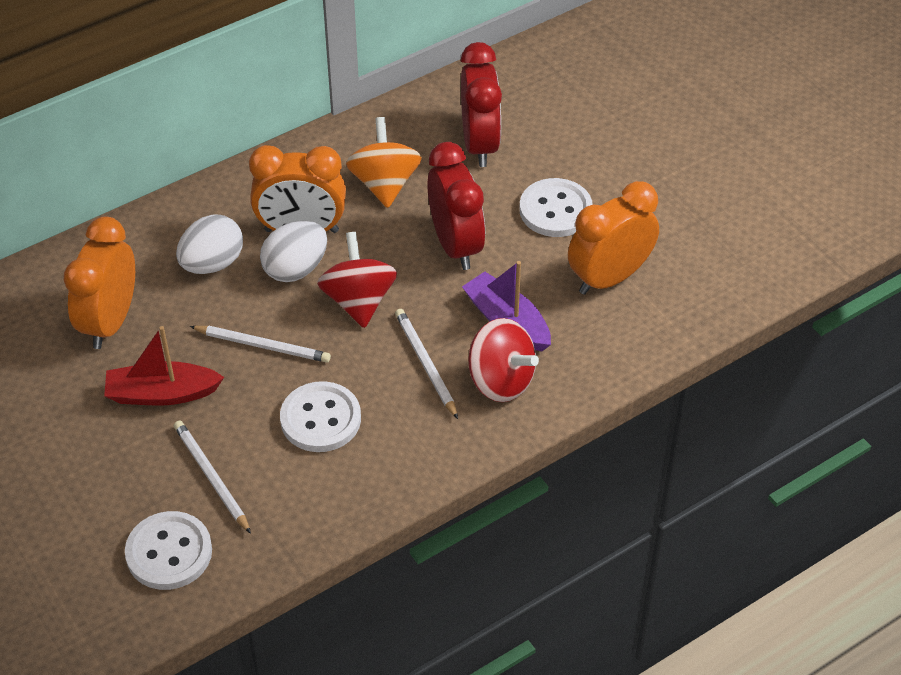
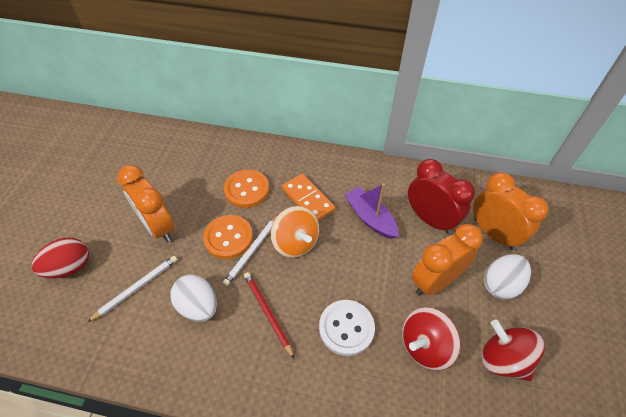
orange button: none = 0 -> [203,215,253,259] [224,169,269,208] = 2
orange domino: none = 0 -> [282,174,335,221] = 1
red boat: [104,326,224,406] = 1 -> none = 0
red clock: [427,142,485,270] [461,42,502,167] = 2 -> [408,159,475,234] = 1
red egg: none = 0 -> [31,237,89,279] = 1
red pencil: none = 0 -> [244,272,294,358] = 1
white button: [125,511,212,590] [280,381,361,452] [520,178,593,237] = 3 -> [319,300,375,356] = 1
white pencil: [174,421,251,534] [190,326,331,363] [395,309,458,419] = 3 -> [88,256,177,322] [223,215,278,286] = 2

